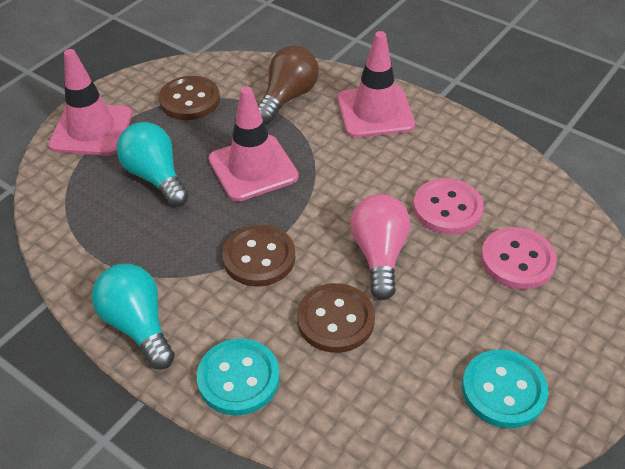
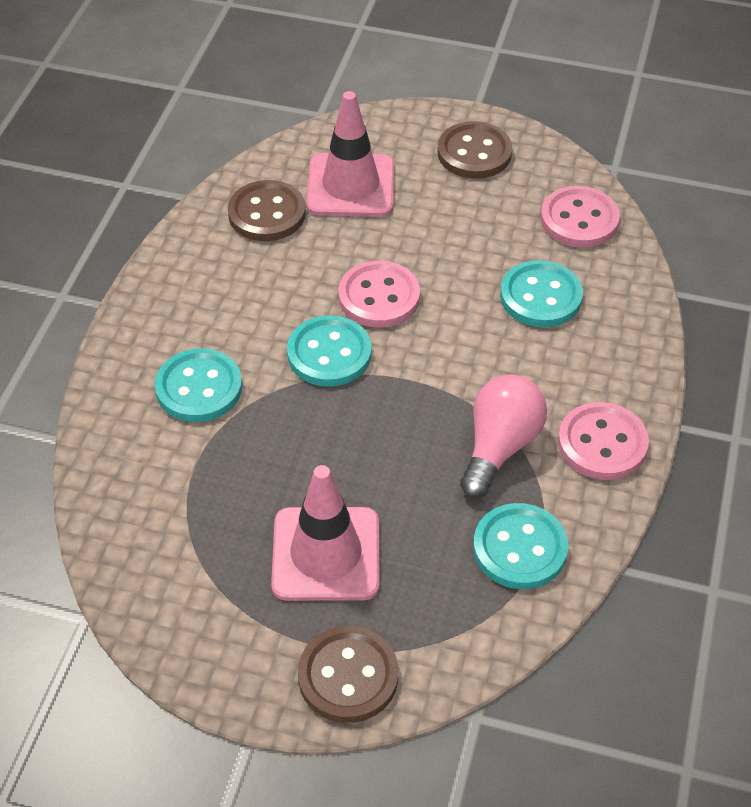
brown light bulb: [258,45,319,123] = 1 -> none = 0
pink button: [413,178,484,235] [481,227,557,290] = 2 -> [338,261,420,328] [541,186,620,248] [558,402,649,480] = 3
pink traffic cone: [48,49,133,156] [209,87,299,201] [337,31,415,138] = 3 -> [271,465,379,601] [306,91,394,217] = 2
turquoise button: [197,338,280,416] [462,349,548,428] = 2 -> [155,348,242,422] [287,315,372,387] [473,503,568,589] [500,260,583,327] = 4
turquoise light bulb: [92,264,175,370] [117,122,189,207] = 2 -> none = 0

